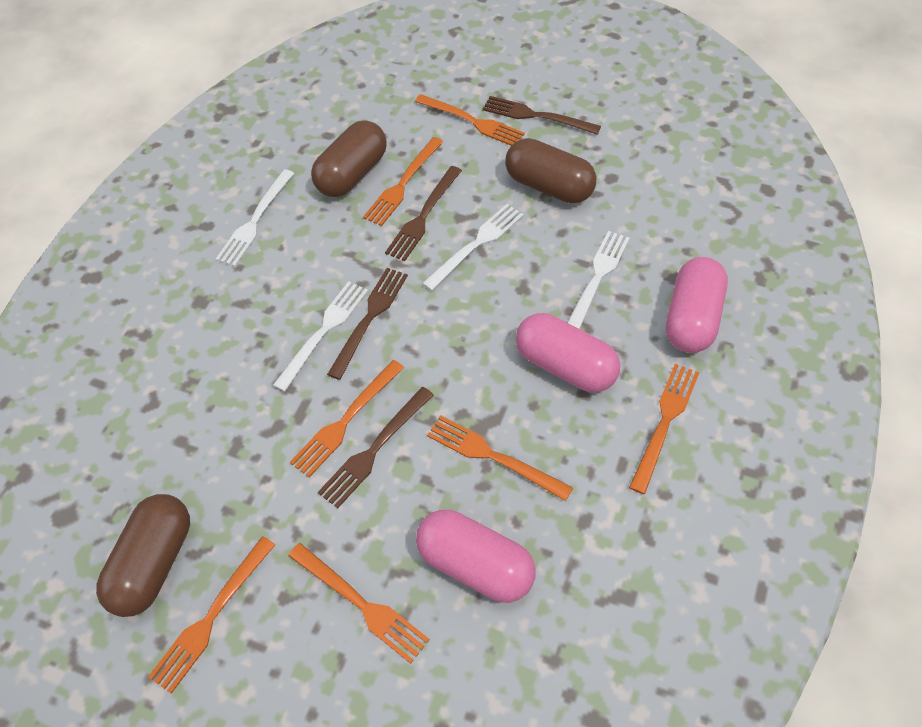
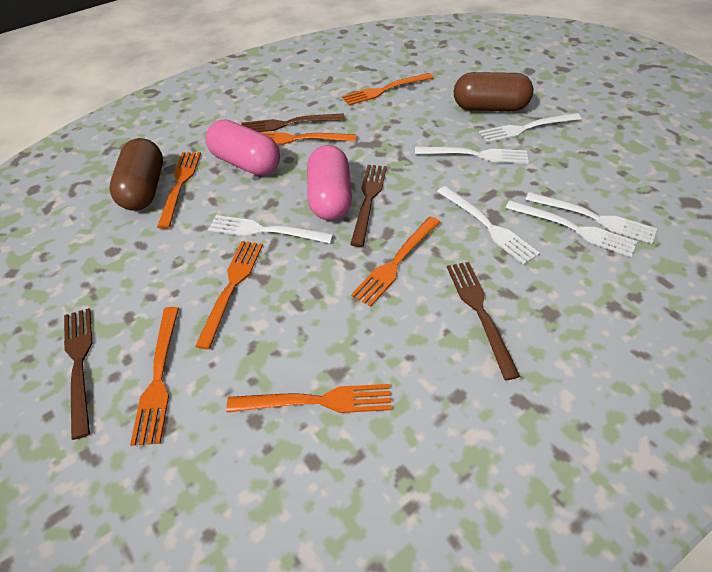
brown capsule: [96,494,190,617] [311,120,387,197] [505,138,596,203] = 3 -> [109,138,163,211] [454,72,533,111] = 2
pink capsule: [416,510,536,603] [516,313,620,393] [666,257,728,353] = 3 -> [206,120,280,176] [307,145,352,220] = 2
white fork: [215,169,295,266] [273,281,368,392] [422,204,524,291] [567,231,630,329] = 4 -> [208,215,333,243] [415,147,529,164] [437,186,540,265] [479,113,582,143] [506,200,637,257] [525,192,657,244] = 6

